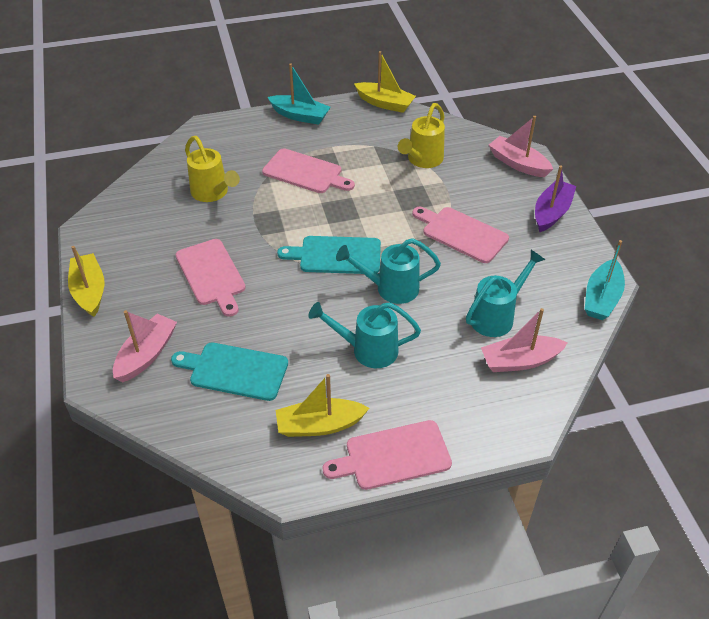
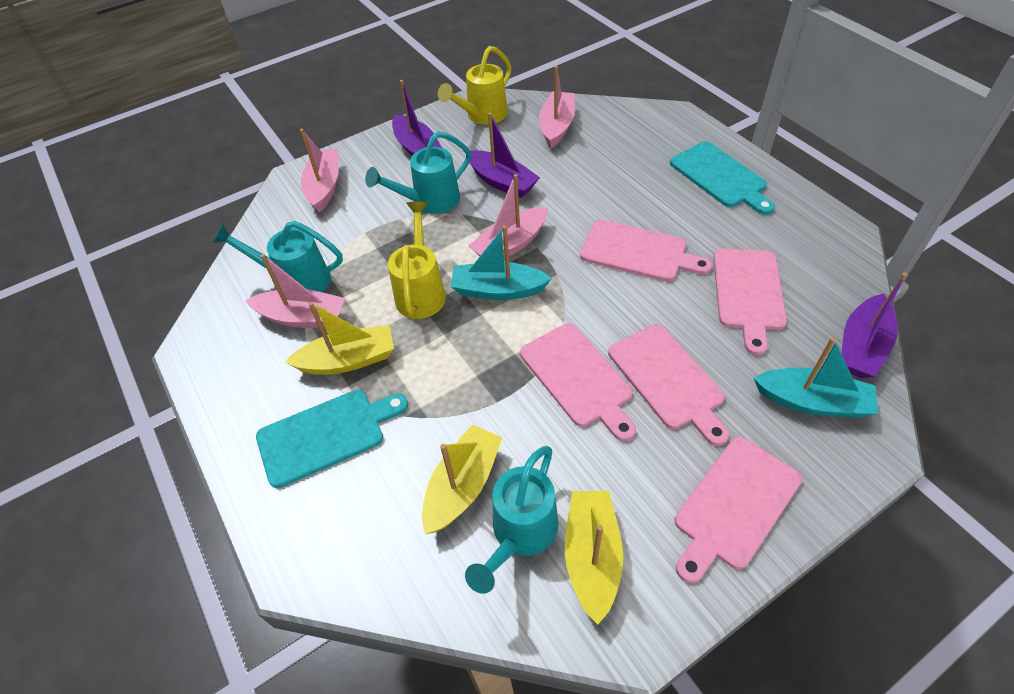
pink boat: [113,310,177,382] [481,308,568,372] [489,116,553,177] = 3 -> [245,254,345,328] [300,129,339,213] [469,174,548,259] [539,66,575,148] = 4
pink cutting board: [176,239,246,317] [262,148,355,193] [323,420,452,490] [412,207,509,263] = 4 -> [520,323,636,441] [580,220,712,282] [608,324,729,446] [675,437,802,583] [713,249,787,355] = 5
purple boat: [535,165,576,232] = 1 -> [392,80,442,156] [470,112,540,198] [842,272,907,378] = 3

